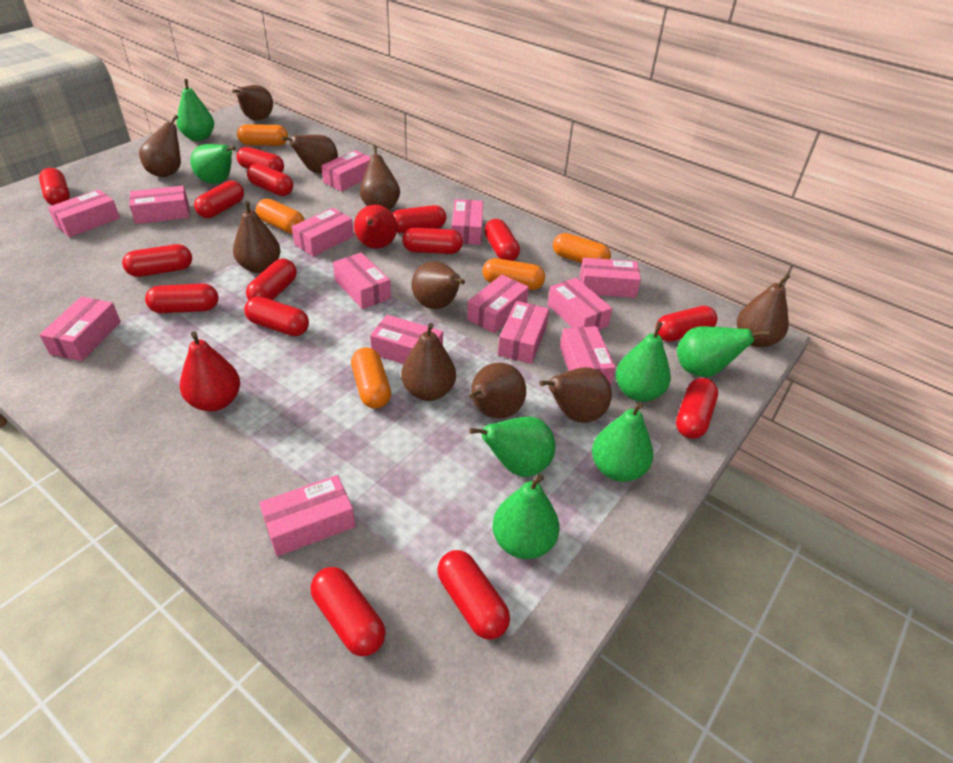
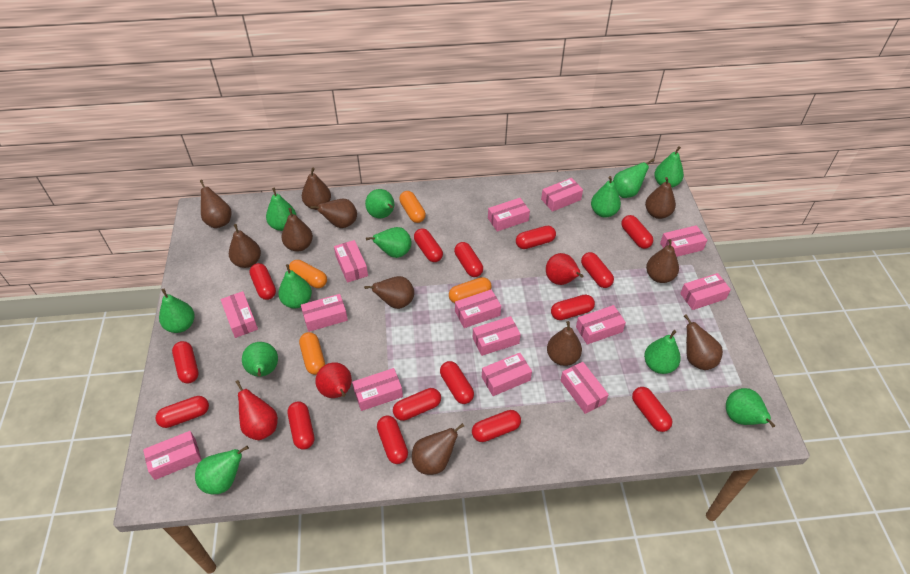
brown pear: [139,115,181,177] [232,85,273,120] [233,201,281,273] [281,135,338,173] [360,146,400,210] [401,323,456,401] [411,261,465,309] [469,363,526,418] [539,367,612,423] [737,274,790,347] = 10 -> [200,180,232,228] [229,224,261,268] [281,208,313,252] [302,167,331,210] [310,199,357,228] [364,276,414,309] [412,423,464,475] [547,321,582,366] [645,177,676,219] [646,239,679,283] [684,314,723,370] = 11
green pear: [177,79,214,141] [190,144,236,184] [469,417,555,477] [492,474,560,559] [592,402,653,482] [616,322,671,402] [677,326,769,377] = 7 -> [159,289,195,333] [195,446,249,494] [242,342,278,377] [266,188,297,231] [278,264,312,308] [365,189,394,218] [366,227,412,258] [591,176,621,218] [613,159,654,198] [644,330,681,374] [654,146,684,188] [726,388,776,428] = 12
orange capsule: [237,124,288,146] [256,198,305,234] [351,347,391,409] [482,258,545,290] [553,233,611,263] = 5 -> [289,260,327,288] [299,332,325,375] [399,191,426,223] [449,277,492,303] = 4
red pear: [180,331,240,411] [354,205,397,249] = 2 -> [236,380,278,440] [315,362,352,398] [546,253,583,285] = 3

